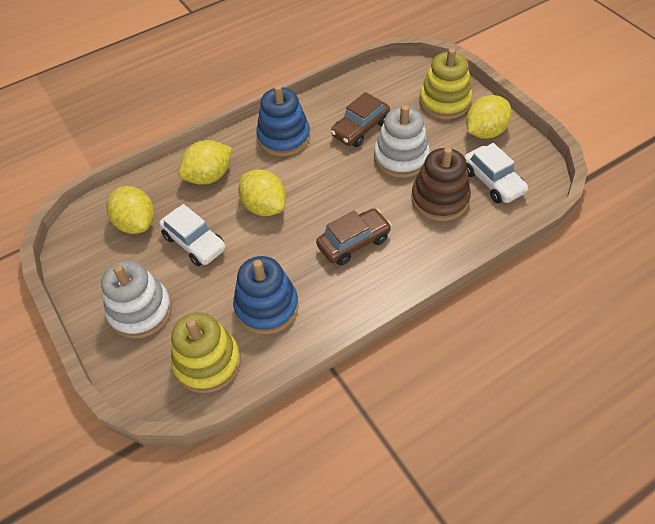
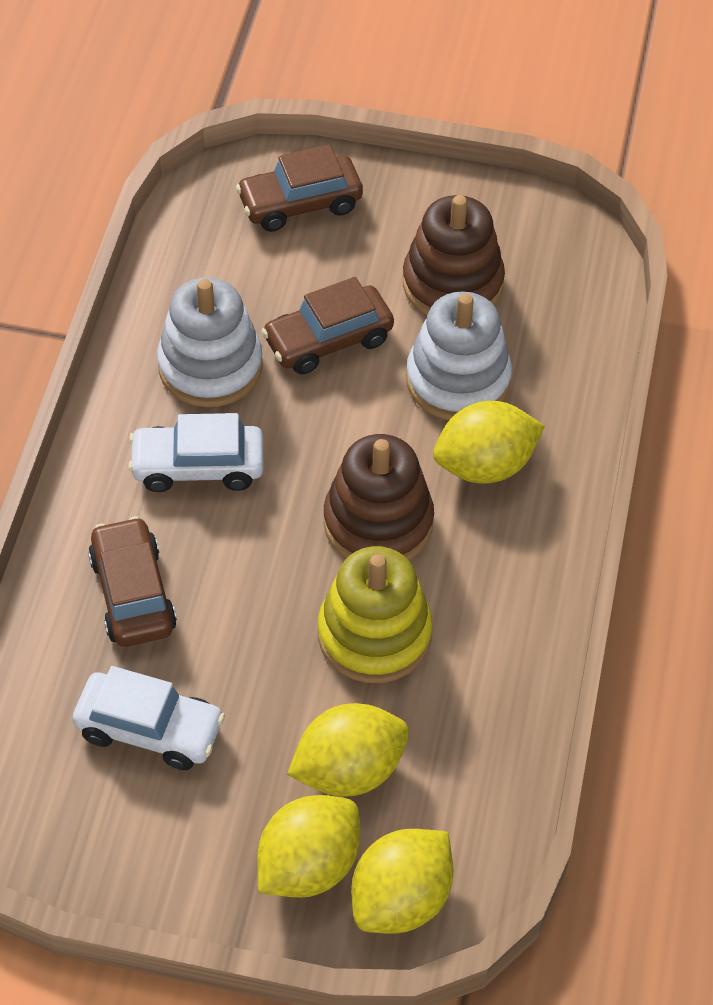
blue stacking toy: [233,256,299,334] [256,85,310,156] = 2 -> none = 0
brown car: [316,208,392,265] [331,92,390,147] = 2 -> [88,516,177,647] [236,144,363,232] [262,277,394,374] = 3
brown stacking toy: [411,147,471,221] = 1 -> [323,434,434,560] [403,195,505,315] = 2
yellow stacking toy: [171,312,241,393] [419,48,472,119] = 2 -> [318,546,433,683] = 1

